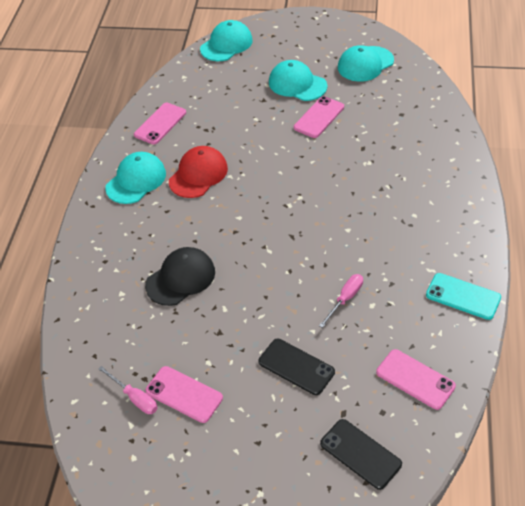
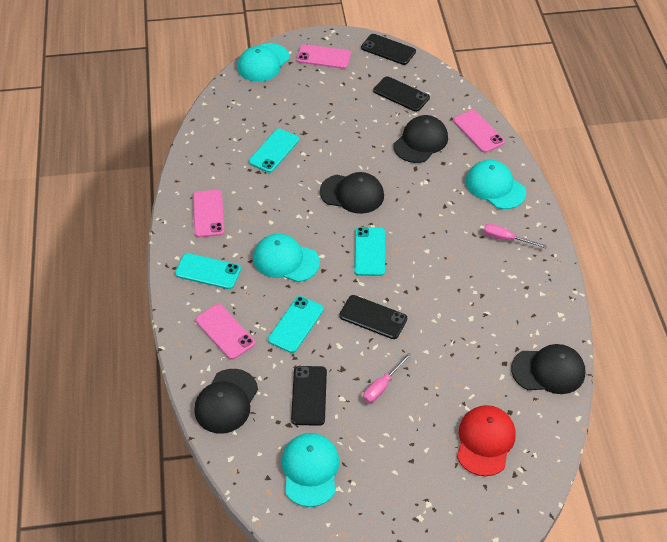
black cap: [145,247,215,306] = 1 -> [194,369,258,433] [320,172,384,214] [394,115,448,163] [511,344,585,394] = 4
black phone: [258,339,335,395] [320,419,402,490] = 2 -> [291,366,327,426] [339,295,407,339] [361,34,416,65] [373,76,430,112] = 4
turquoise phone: [426,273,501,320] = 1 -> [175,253,241,289] [249,129,299,173] [268,296,324,353] [354,227,385,276] = 4

